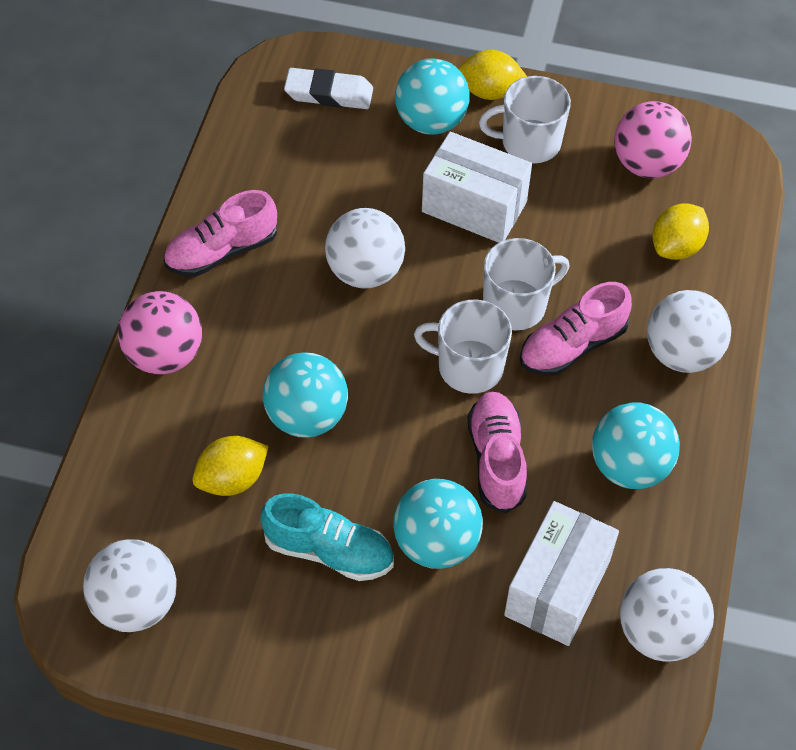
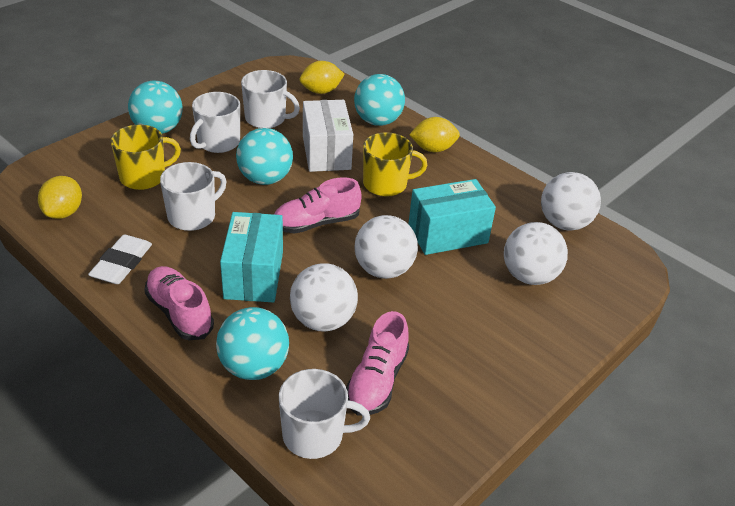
pink ball: [118,291,202,374] [614,101,692,178] = 2 -> none = 0
turquoise box: none = 0 -> [220,212,283,302] [408,179,496,255] = 2
turquoise shoe: [260,493,394,581] = 1 -> none = 0
white box: [422,132,532,243] [504,501,619,646] = 2 -> [303,100,353,172] = 1
white mug: [414,300,512,394] [479,76,571,163] [483,238,569,331] = 3 -> [160,162,227,231] [190,92,240,153] [241,70,300,128] [279,369,370,459] = 4
yellow mug: none = 0 -> [110,125,181,190] [363,132,427,197] = 2

